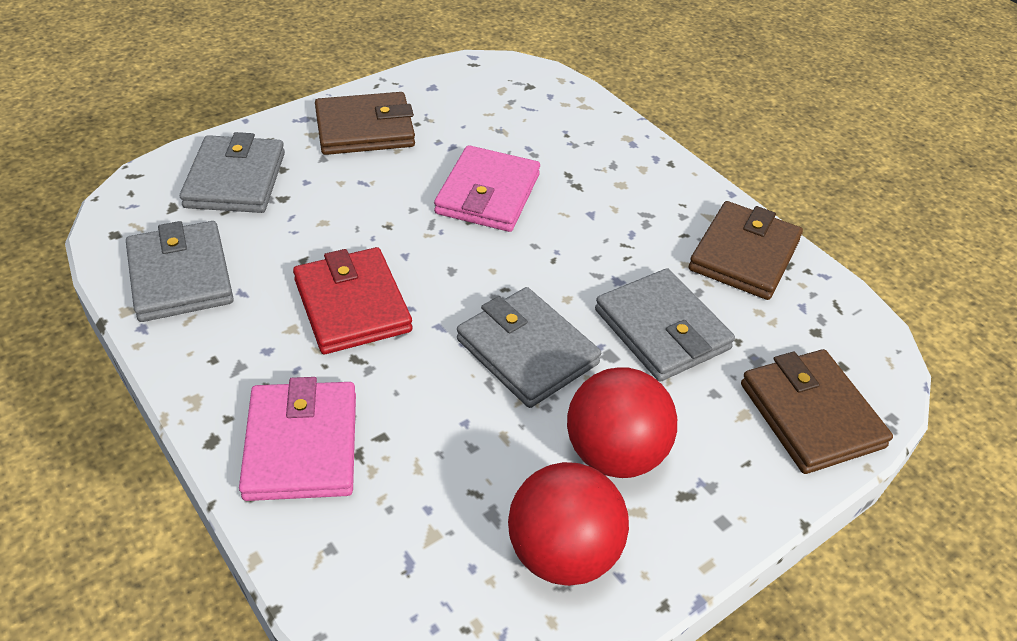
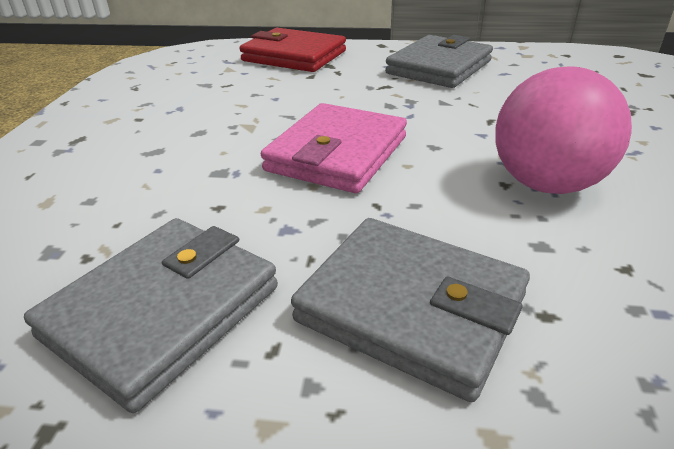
brown wallet: [315,92,415,155] [689,201,803,300] [741,349,893,474] = 3 -> none = 0
grey wallet: [126,221,234,322] [180,132,285,213] [457,287,601,408] [595,268,735,382] = 4 -> [24,218,278,413] [291,218,530,402] [385,35,493,88] = 3
pink ball: none = 0 -> [496,67,632,194] = 1
pink wallet: [239,377,356,501] [434,145,540,232] = 2 -> [261,103,407,193] = 1
red ball: [508,462,629,586] [567,367,677,478] = 2 -> none = 0

